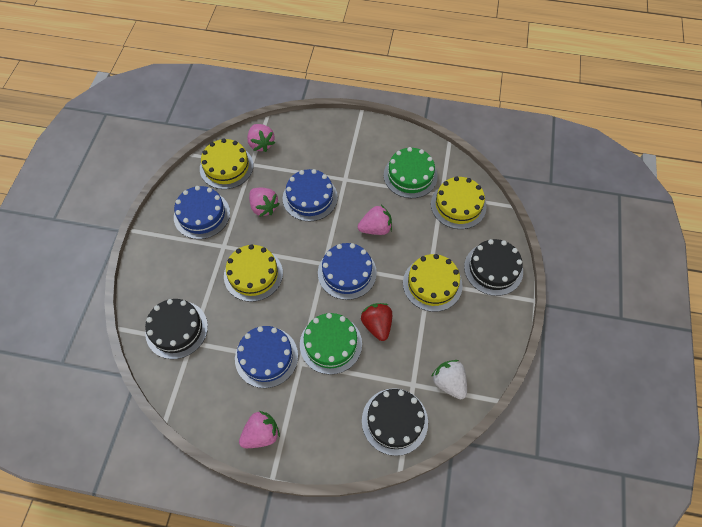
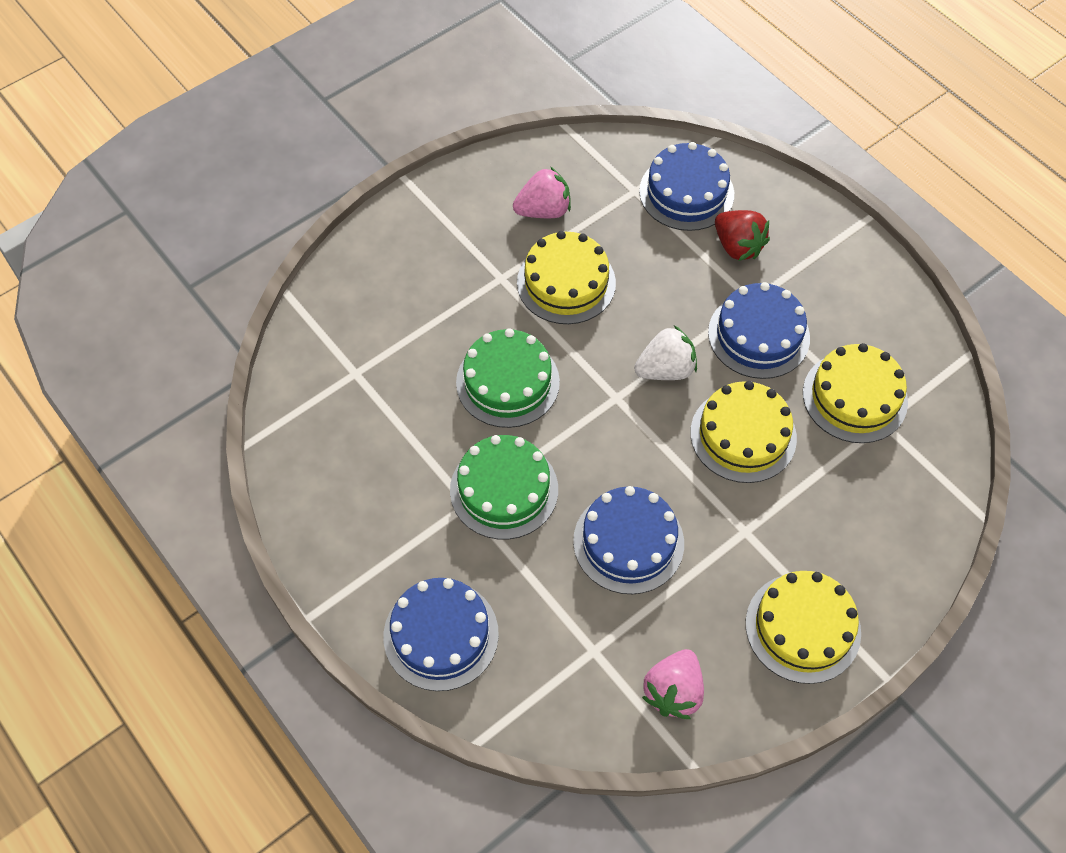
black cake: [145,299,208,359] [362,388,428,456] [464,239,523,296] = 3 -> none = 0
pink strawberry: [239,411,280,448] [247,124,275,152] [249,188,280,217] [358,205,392,235] = 4 -> [513,167,571,218] [642,649,704,719] = 2

